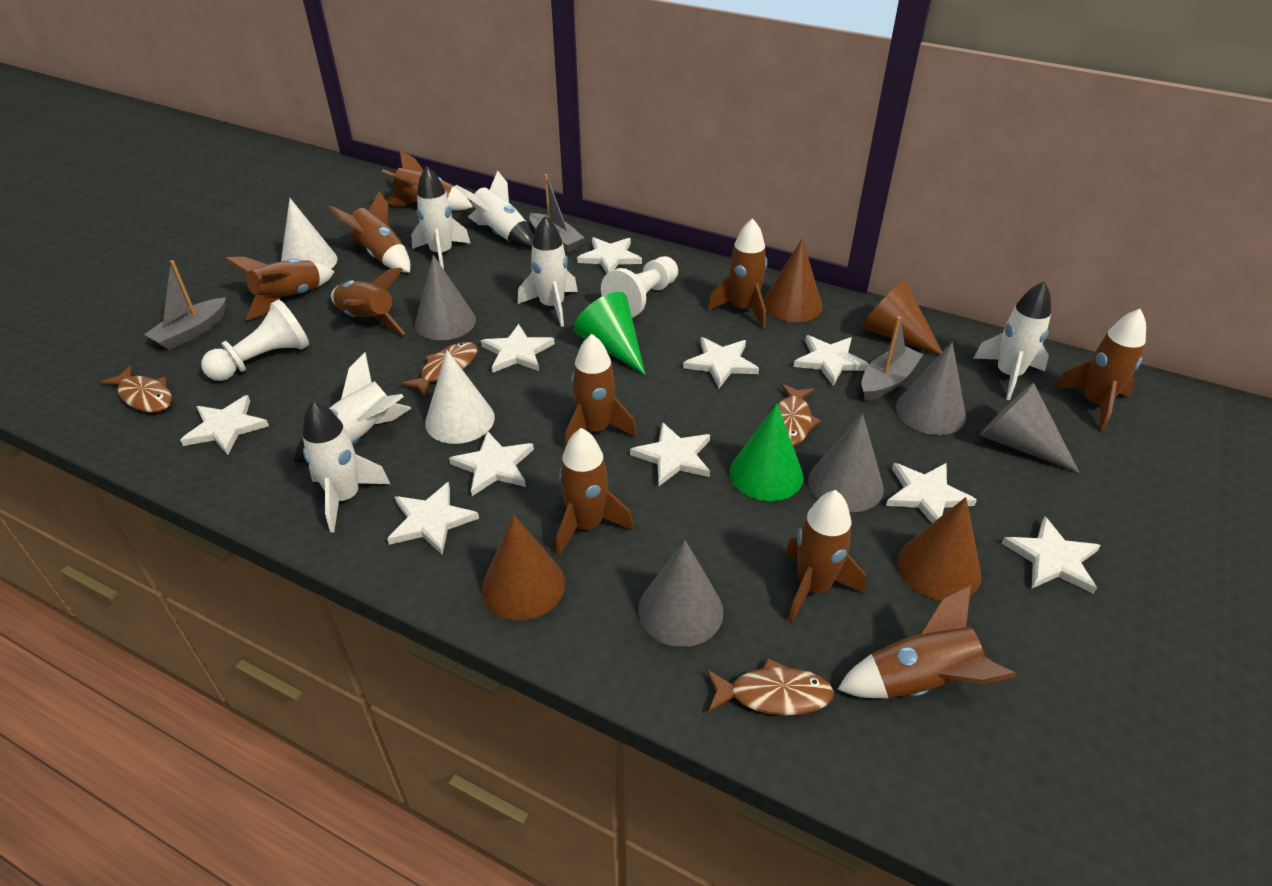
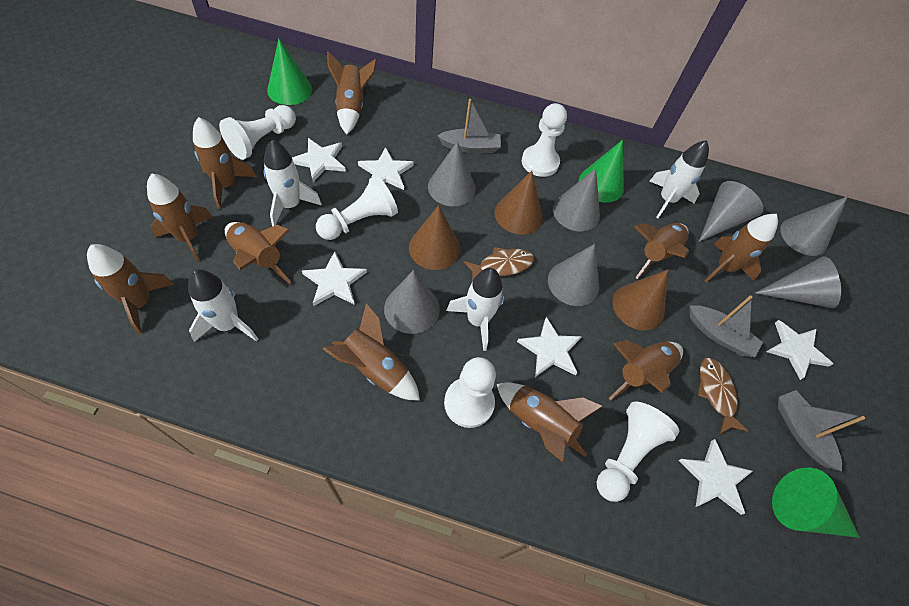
brown cone: [482,515,565,620] [763,238,822,322] [861,279,942,355] [897,497,981,601] = 4 -> [409,205,460,270] [495,171,543,235] [612,270,668,330] = 3
brown fish: [100,365,172,413] [400,342,478,397] [707,658,834,716] [778,384,821,446] = 4 -> [464,247,534,281] [698,357,748,434] = 2
green cone: [574,292,645,375] [730,403,803,501] = 2 -> [267,39,312,105] [579,140,624,203] [772,467,860,538] = 3
grey cone: [415,255,476,340] [638,540,724,647] [808,413,884,512] [896,342,966,435] [980,383,1080,473] = 5 -> [384,270,440,334] [428,141,475,206] [548,244,599,306] [553,168,600,231] [699,181,763,242] [756,256,841,308] [780,196,848,256] = 7
white cone: [281,198,338,269] [425,350,495,444] = 2 -> none = 0
white pawn: [201,299,309,381] [601,256,678,318] = 2 -> [219,105,296,160] [316,175,398,240] [444,357,496,428] [522,103,567,177] [597,401,679,502] = 5
white rocket: [293,353,412,463] [302,400,390,533] [411,166,470,269] [455,171,534,248] [518,216,578,327] [973,281,1051,400] = 6 -> [188,269,258,342] [264,140,322,227] [446,268,504,351] [650,140,709,218] = 4
white star: [180,395,269,455] [387,482,479,555] [449,431,534,496] [481,324,554,373] [577,237,642,273] [630,422,710,486] [683,337,759,388] [793,335,869,386] [886,463,977,523] [1002,516,1101,594] = 10 -> [292,138,346,182] [302,251,367,306] [358,147,414,190] [517,317,582,377] [679,439,753,515] [767,320,833,380] = 6

